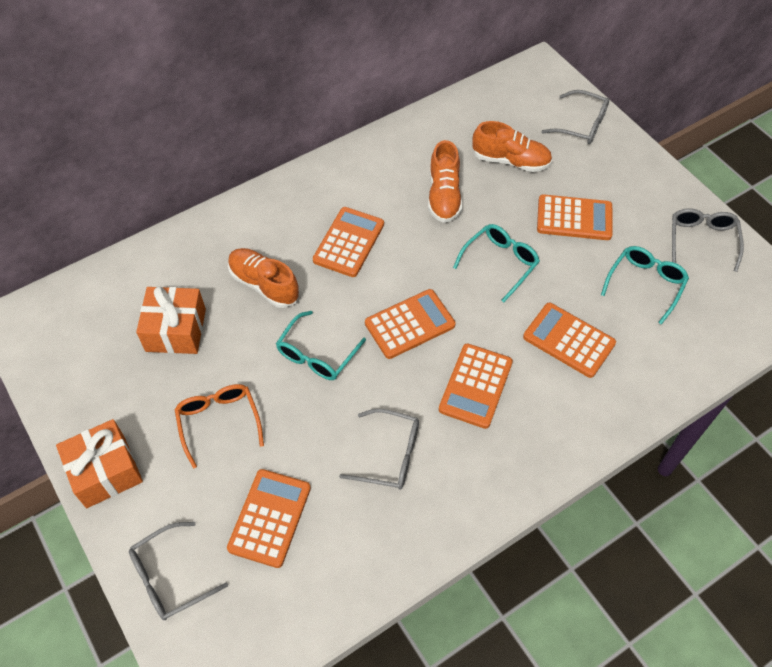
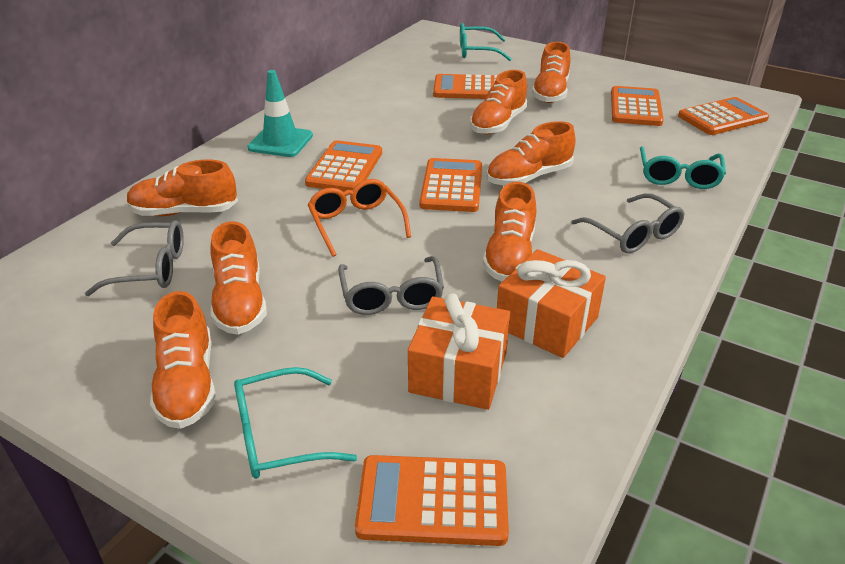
grey glasses: [129,522,228,620] [339,409,419,489] [541,90,610,144] [672,208,744,272] = 4 -> [85,220,184,296] [338,256,444,315] [571,193,685,253] = 3
orange shoe: [228,248,300,308] [428,140,463,223] [472,121,552,172] = 3 -> [127,160,238,216] [150,291,216,429] [210,221,267,335] [470,70,528,134] [483,182,536,282] [486,121,575,186] [532,42,570,103] = 7
turquoise traffic cone: none = 0 -> [247,70,313,157] = 1

